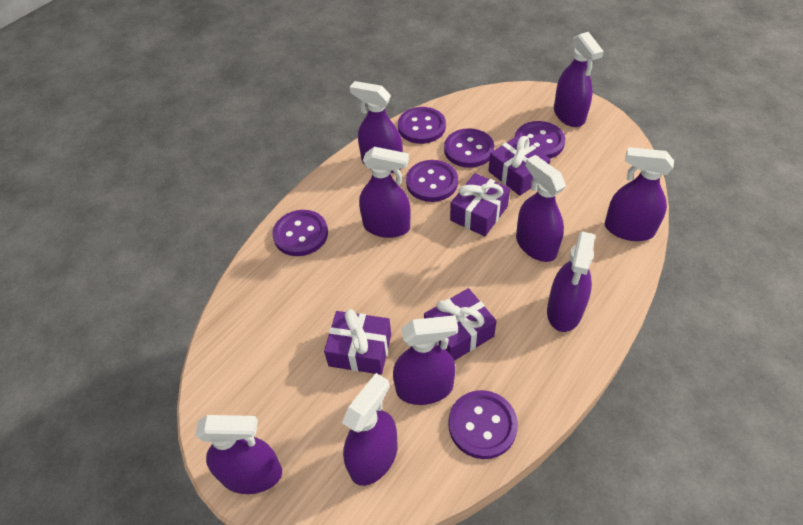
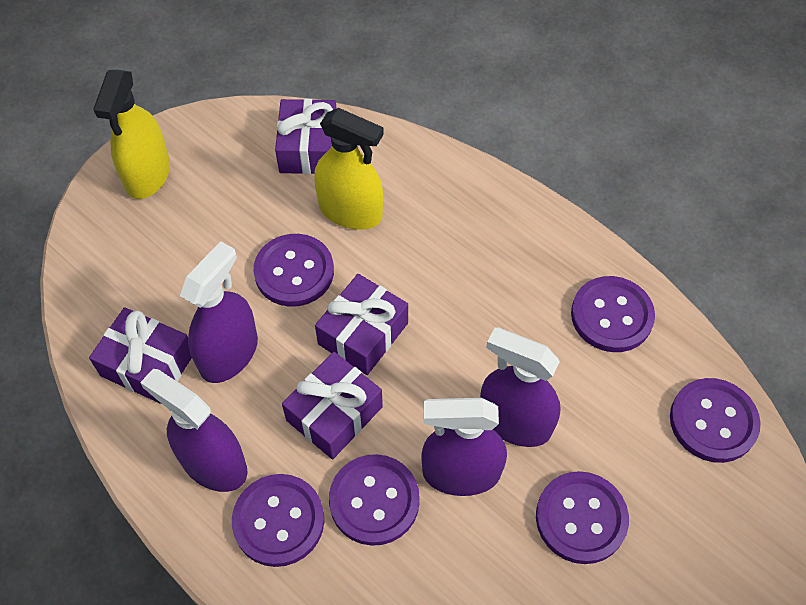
purple spray bottle: [195,415,282,494] [342,373,398,486] [350,81,403,173] [359,147,411,238] [393,315,458,405] [516,155,566,262] [547,232,595,332] [554,32,604,127] [605,147,674,241] = 9 -> [140,369,247,492] [180,241,258,383] [421,398,507,496] [480,327,561,447] = 4
yellow spray bottle: none = 0 -> [93,70,170,199] [314,108,384,230] = 2

